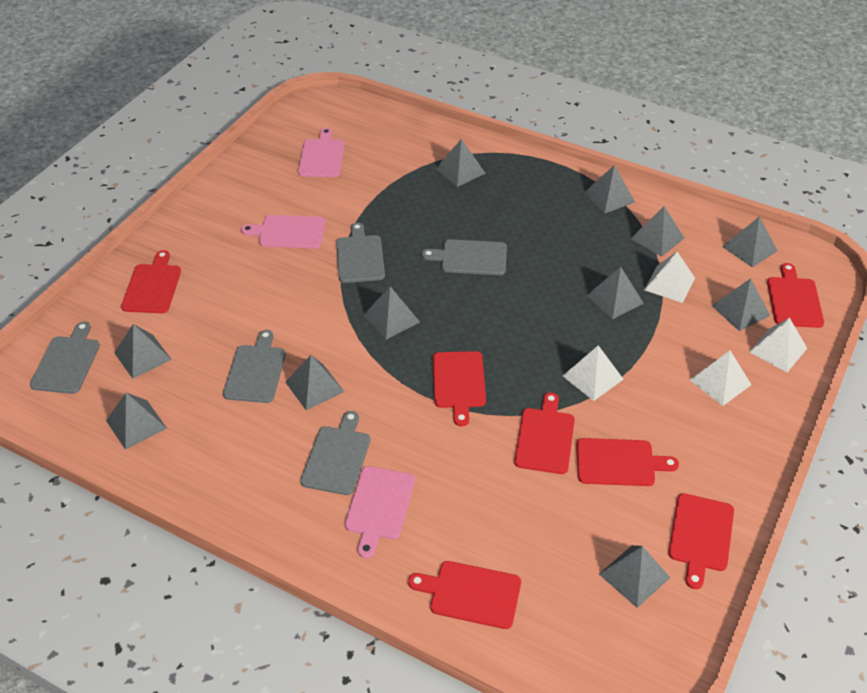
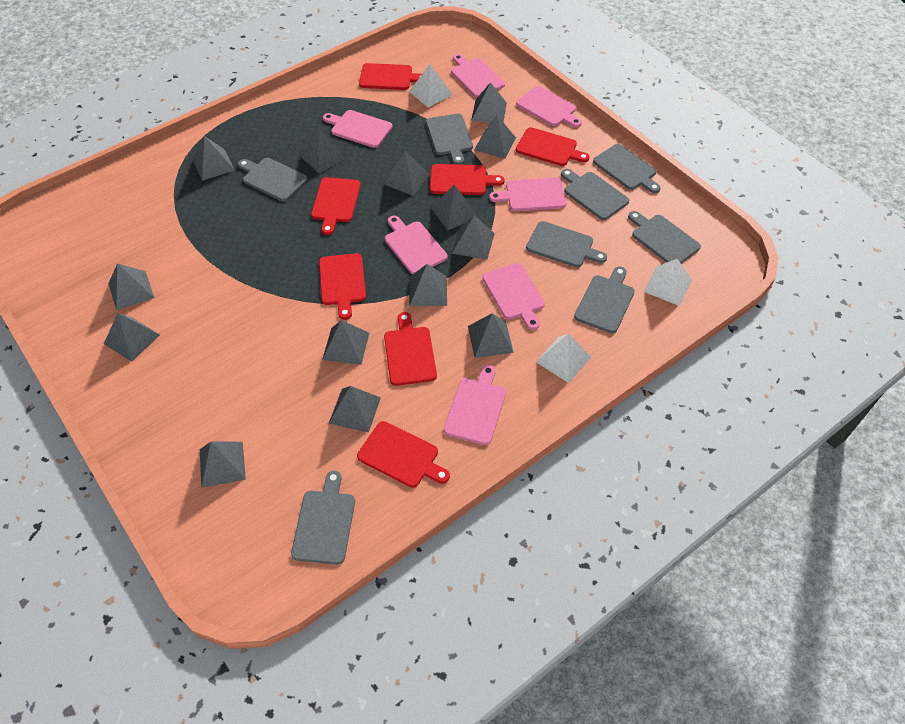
grey cutting board: [30,322,100,394] [223,330,286,403] [300,411,370,495] [336,223,385,283] [422,239,507,275] = 5 -> [238,158,308,202] [291,471,355,565] [426,114,473,165] [526,221,607,268] [561,169,629,220] [574,266,635,333] [593,144,661,193] [628,211,701,263] = 8
grey pyramid: [106,393,167,450] [114,324,172,379] [285,355,344,410] [363,287,420,340] [436,139,486,187] [584,165,635,214] [587,267,644,319] [599,545,670,608] [631,206,684,257] [712,278,770,331] [722,216,777,267] = 11 -> [104,313,160,362] [108,263,154,311] [192,136,235,181] [200,441,246,488] [300,128,346,174] [322,320,369,365] [329,386,381,432] [384,151,430,196] [409,264,447,306] [431,184,479,230] [452,215,495,260] [468,313,514,358] [471,82,507,123] [474,115,516,159] = 14
pink cutting board: [241,215,326,249] [298,128,345,177] [345,466,415,558] = 3 -> [323,110,393,148] [385,216,448,274] [444,365,506,445] [451,54,505,98] [482,263,545,330] [489,178,566,211] [516,86,582,128] = 7
white pyramid: [563,345,624,401] [644,252,695,303] [690,351,751,406] [749,318,807,372] = 4 -> [409,64,453,108] [536,334,591,383] [644,259,692,306] = 3

